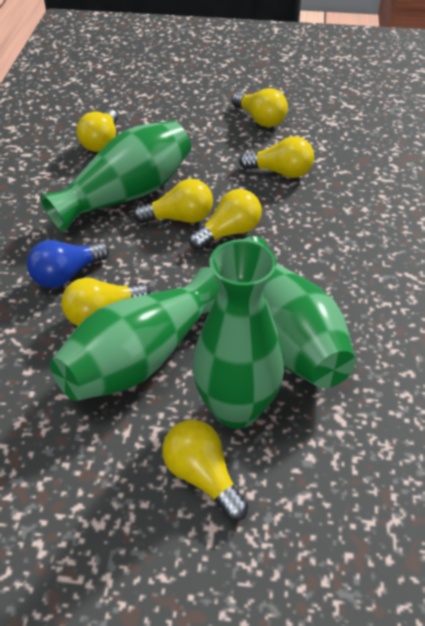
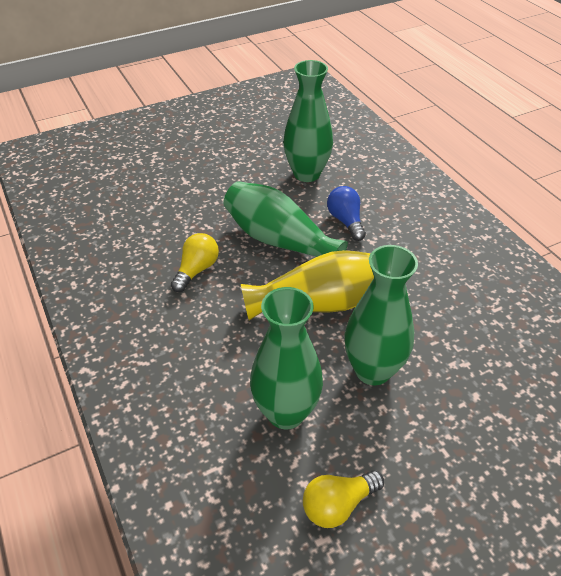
yellow light bulb: [61,278,150,326] [77,109,118,152] [133,179,213,224] [162,420,249,521] [189,189,262,250] [232,88,288,127] [239,136,314,178] = 7 -> [171,233,219,292] [303,471,384,528] = 2
yellow vase: none = 0 -> [241,250,374,320] = 1

